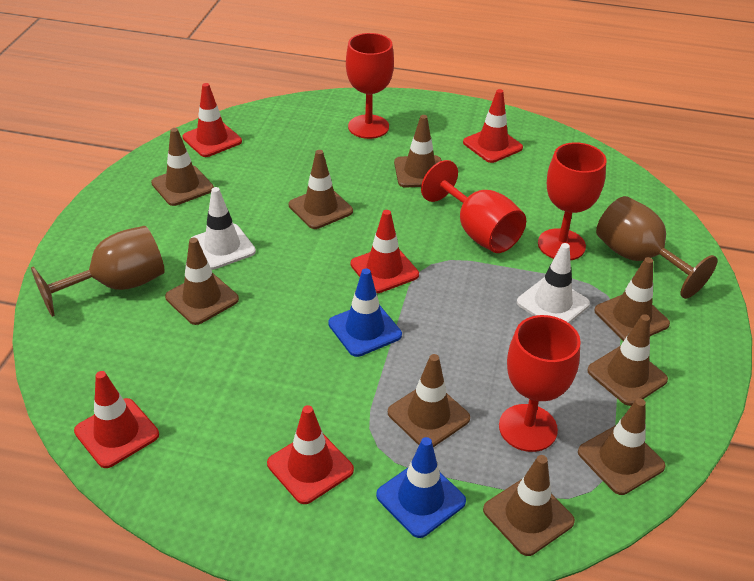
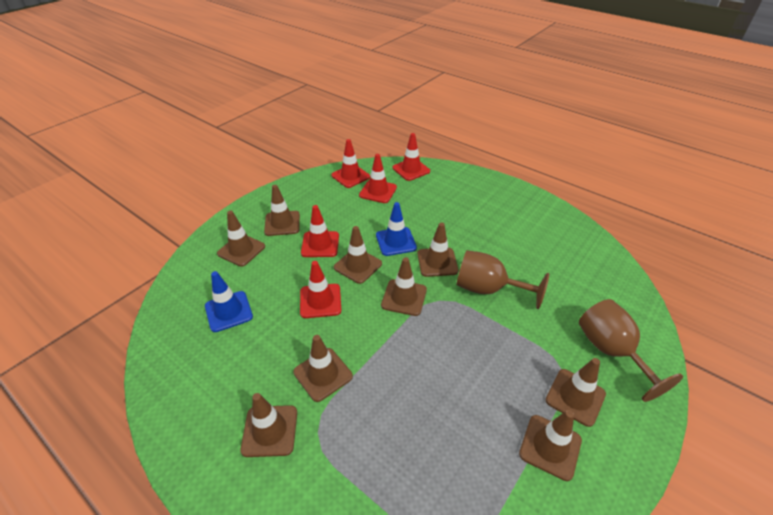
red goblet: [346,33,394,139] [421,160,526,253] [499,315,581,452] [538,142,606,260] = 4 -> none = 0
white traffic cone: [190,187,256,270] [517,243,590,323] = 2 -> none = 0

